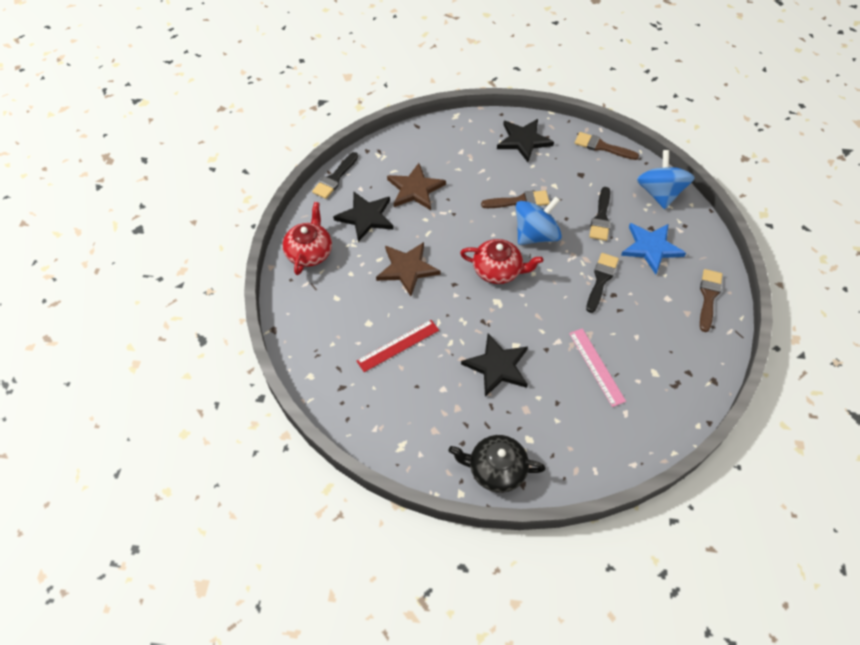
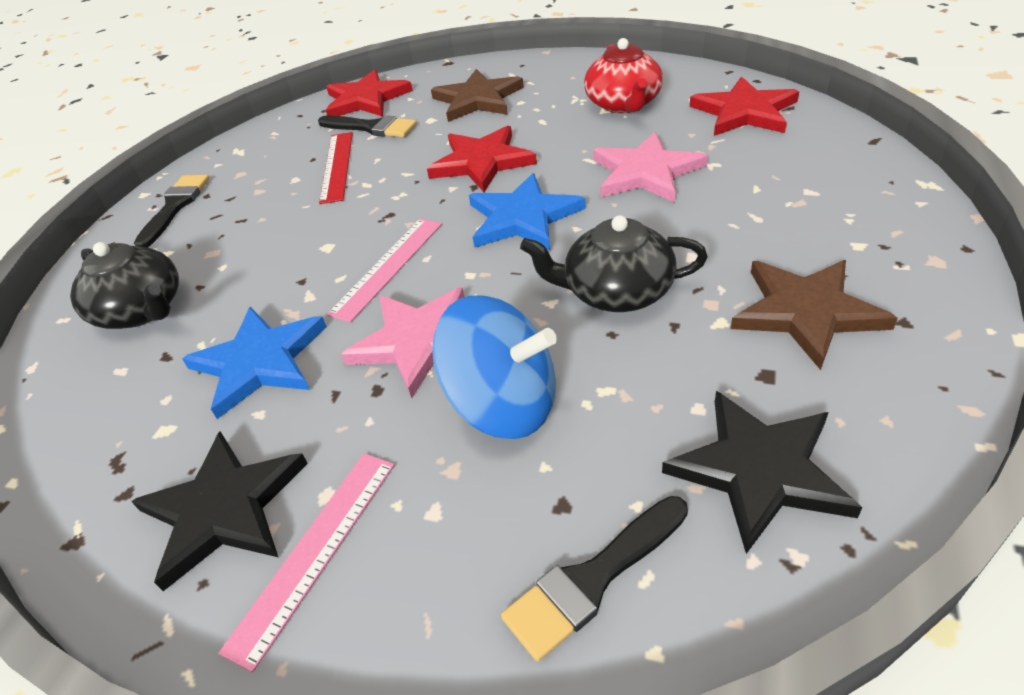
black star: [333,192,394,242] [461,333,528,397] [497,119,554,162] = 3 -> [131,432,308,591] [662,391,863,554] = 2
black teapot: [449,435,545,493] = 1 -> [70,242,179,329] [520,215,708,312] = 2
blue spinning top: [516,196,562,245] [637,150,695,209] = 2 -> [432,296,557,439] = 1
blue star: [621,223,686,275] = 1 -> [182,307,327,419] [469,173,586,251] = 2
brown brush: [481,190,550,208] [575,132,639,160] [700,269,722,332] = 3 -> none = 0
pink ruler: [569,328,626,407] = 1 -> [218,453,395,672] [327,218,442,323] = 2
pink star: none = 0 -> [341,287,464,398] [593,132,708,203] = 2
red star: none = 0 -> [326,69,413,117] [427,126,537,192] [690,76,799,136] = 3
red teapot: [283,202,332,275] [460,239,543,284] = 2 -> [584,38,663,113] = 1

